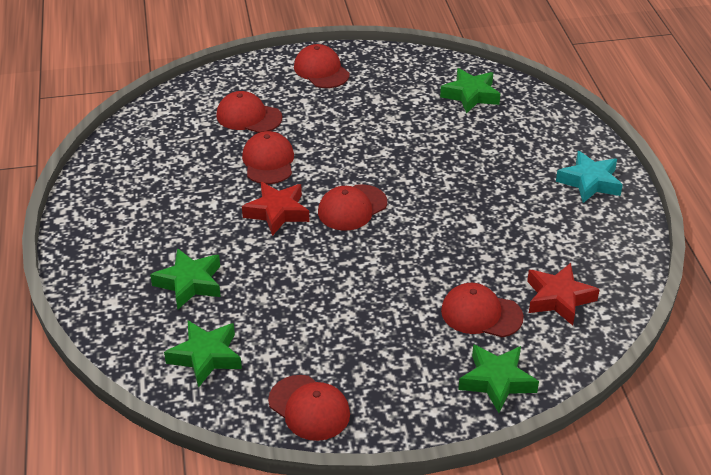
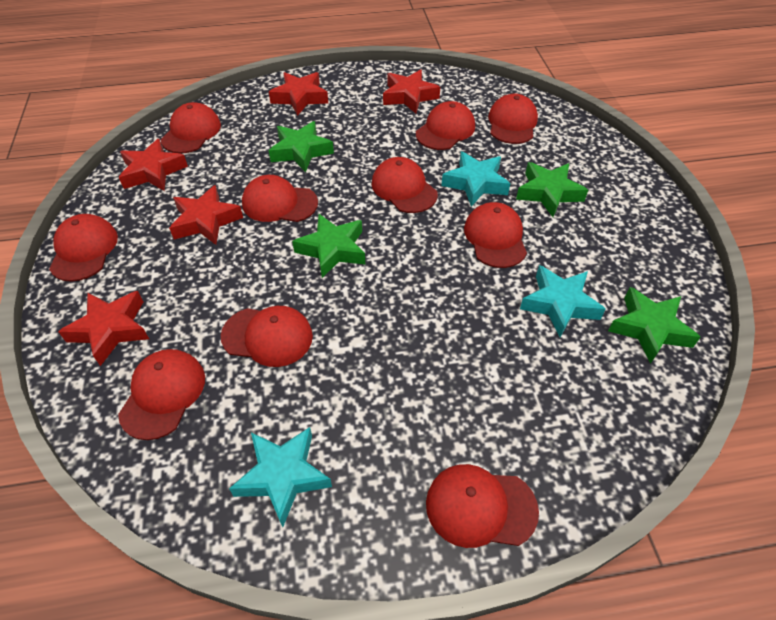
red cap: [216,91,282,133] [242,131,294,184] [268,375,350,441] [294,44,350,88] [318,184,387,231] [441,283,524,337] = 6 -> [49,214,118,282] [118,349,205,440] [161,102,221,153] [221,306,313,367] [242,175,318,222] [372,157,438,213] [416,101,475,150] [426,464,539,548] [464,202,527,268] [488,94,538,144] = 10
red star: [242,182,309,236] [527,263,600,325] = 2 -> [58,291,149,366] [119,139,188,191] [169,185,243,245] [269,72,328,116] [383,69,440,113] = 5
turquoise star: [556,151,623,203] = 1 -> [229,427,332,527] [441,151,510,207] [520,265,606,337] = 3

